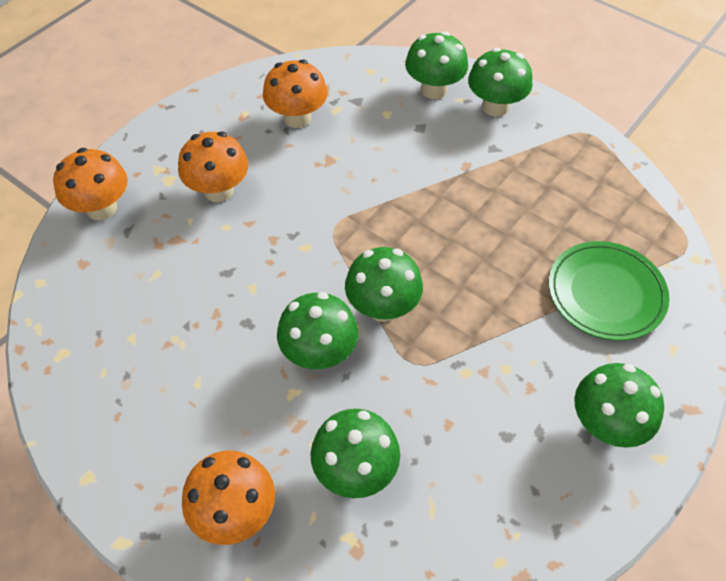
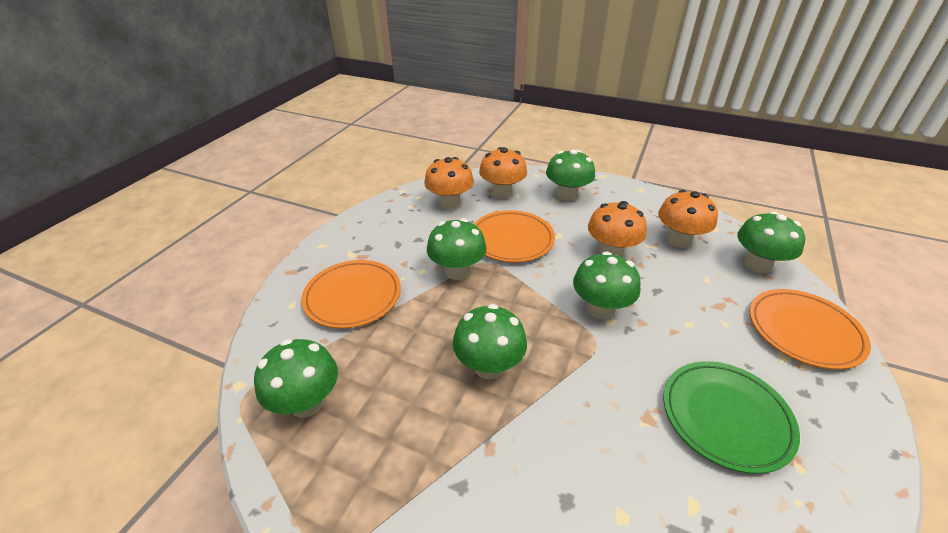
orange plate: none = 0 -> [301,260,401,329] [474,210,555,263] [750,289,871,370] = 3

